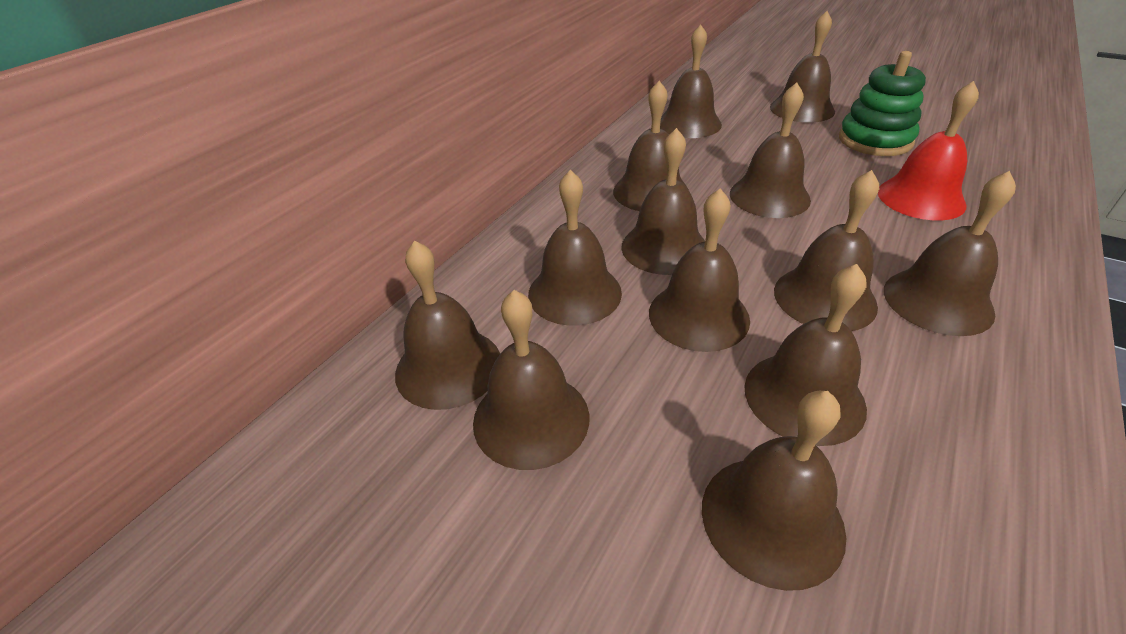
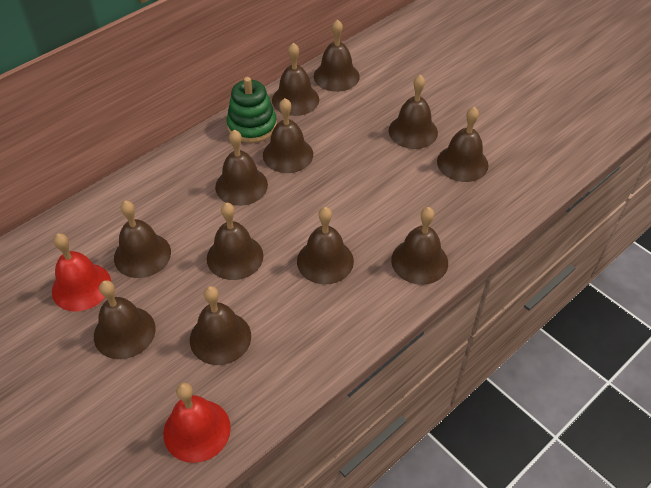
brown bell: [395,241,500,410] [473,290,589,470] [528,170,622,326] [613,81,689,211] [621,128,705,275] [649,188,750,352] [660,25,722,138] [702,391,846,591] [730,82,811,218] [745,264,867,446] [770,11,835,123] [774,170,879,331] [884,171,1016,336] = 13 -> [94,280,156,359] [114,201,171,278] [190,286,251,365] [207,202,264,280] [215,130,268,206] [263,98,313,173] [272,43,319,116] [297,207,354,285] [314,19,360,92] [389,75,438,149] [391,207,448,285] [437,107,488,182] = 12
red bell: [878,81,979,220] = 1 -> [52,233,111,312] [163,383,231,463] = 2

